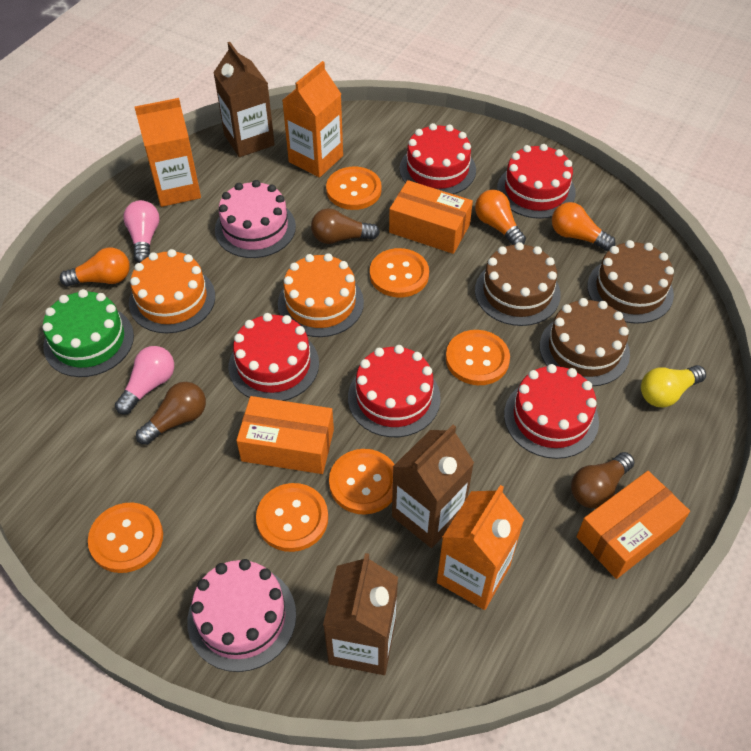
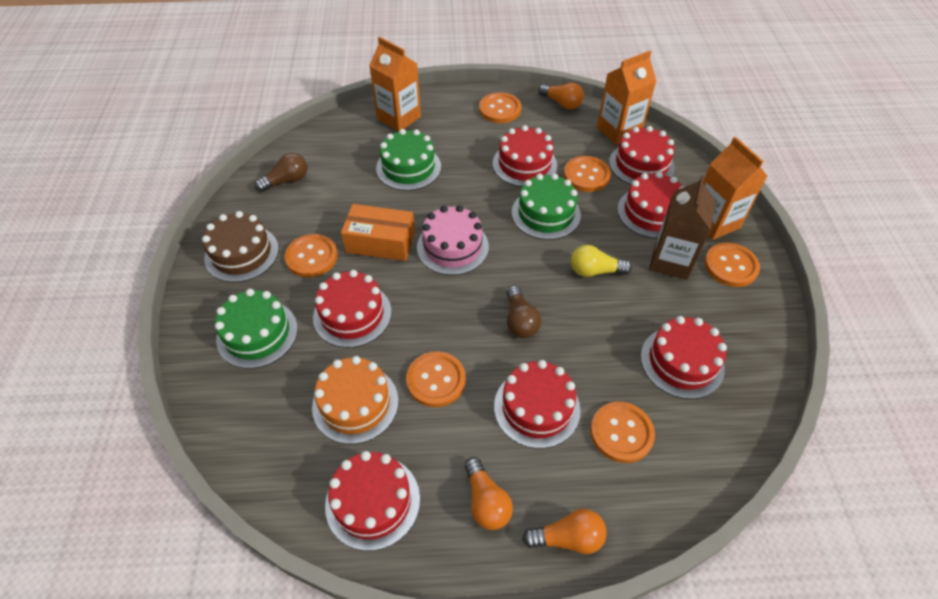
brown cake: [475,242,561,326] [540,298,630,386] [587,240,674,324] = 3 -> [202,211,279,283] = 1
brown carton: [213,42,275,157] [323,553,398,675] [392,424,474,548] = 3 -> [649,175,716,280] = 1
brown light bulb: [136,382,206,445] [311,208,380,244] [571,452,635,509] = 3 -> [255,153,307,192] [507,285,541,338] = 2
green cake: [43,289,134,377] = 1 -> [215,289,298,369] [376,129,441,191] [512,173,581,240] = 3
orange box: [236,396,334,474] [389,180,473,254] [576,471,690,579] = 3 -> [341,204,415,261] = 1
orange cake: [129,249,215,333] [278,253,364,337] = 2 -> [312,356,399,444] = 1
pink cake: [187,559,296,672] [215,180,296,258] = 2 -> [417,205,489,275] = 1
pink light bulb: [115,346,174,414] [123,200,159,263] = 2 -> none = 0
red cake: [229,313,319,401] [348,345,441,437] [400,123,476,194] [497,144,576,219] [504,364,599,459] = 5 -> [313,270,391,348] [325,451,420,551] [493,125,557,187] [494,360,580,449] [609,126,675,185] [617,172,684,238] [641,316,727,399] = 7

